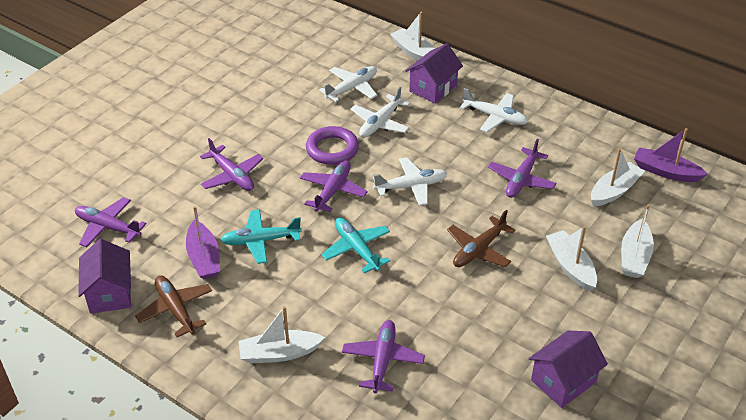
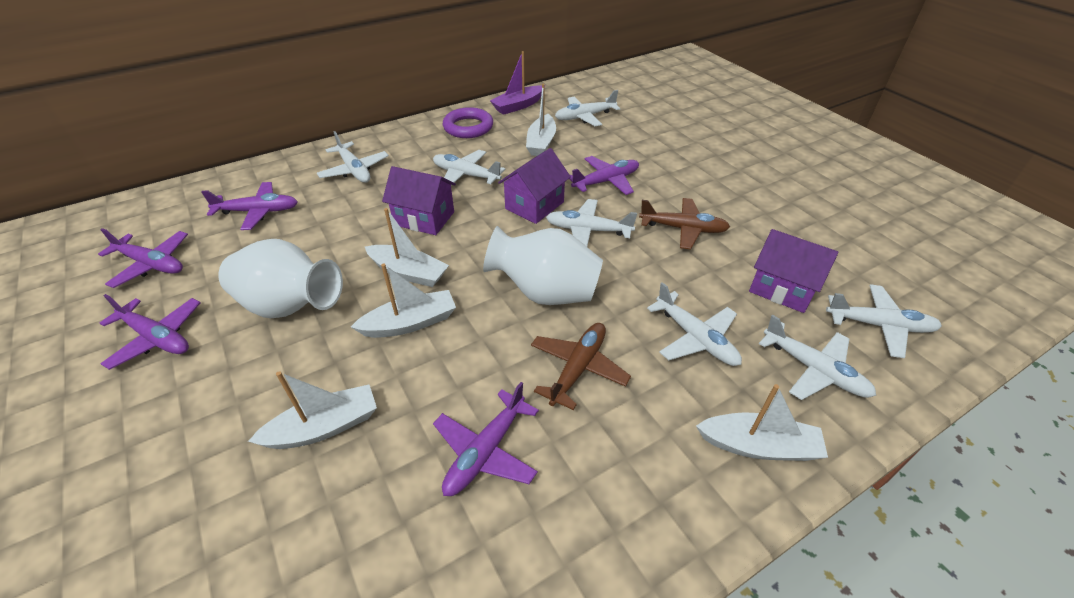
purple boat: [186,206,220,279] [634,128,708,182] = 2 -> [490,51,542,115] = 1
turquoise plane: [220,209,302,264] [321,218,390,273] = 2 -> none = 0
white plane: [319,66,377,102] [351,86,410,137] [373,157,447,206] [460,88,528,132] = 4 -> [317,131,389,183] [433,150,505,186] [546,199,637,246] [555,90,620,126] [647,282,742,366] [759,315,876,400] [826,284,942,358] = 7
white vase: none = 0 -> [218,239,343,318] [483,226,603,305] = 2

